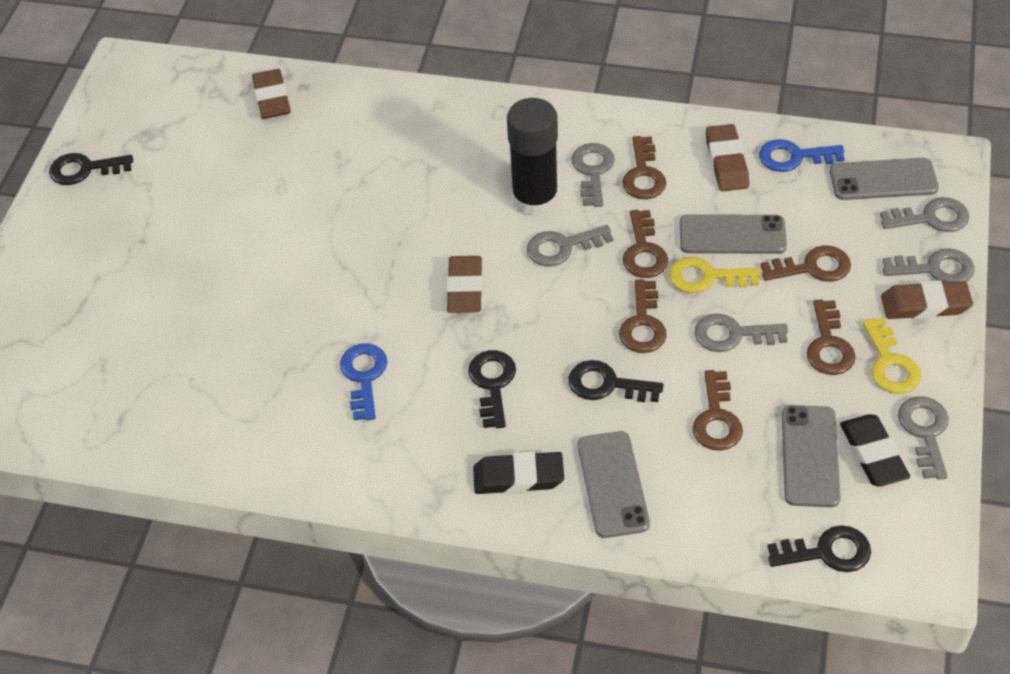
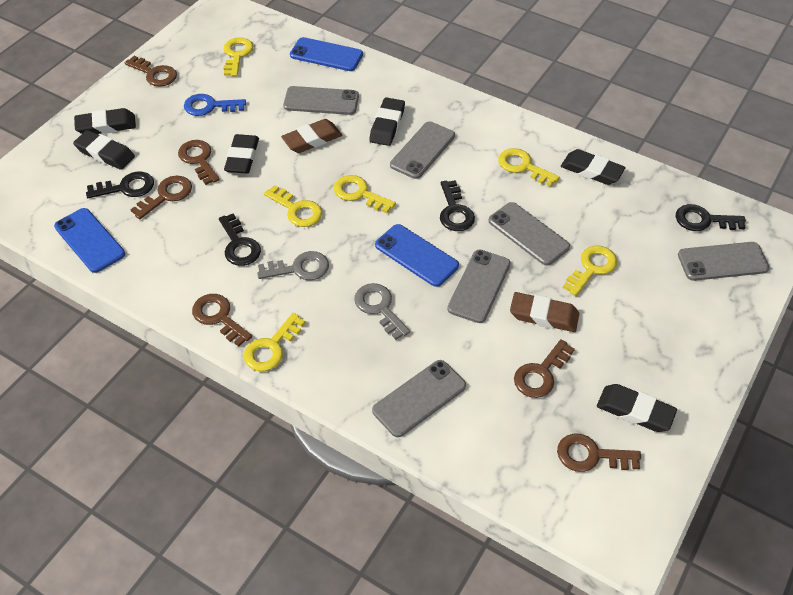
black eraser: [473,451,564,494] [840,414,910,487] = 2 -> [73,130,135,170] [74,108,136,134] [224,134,259,174] [369,97,405,146] [561,149,626,185] [597,384,677,432] = 6
black glue stick: [507,98,559,217] = 1 -> none = 0
blue key: [340,344,387,421] [759,139,845,172] = 2 -> [184,94,246,116] = 1
blue phone: none = 0 -> [54,208,125,273] [290,37,363,71] [375,224,459,287] = 3
brown eraser: [252,69,291,119] [447,256,483,313] [706,124,749,191] [881,281,973,319] = 4 -> [281,119,342,153] [510,292,579,332] = 2
grey key: [527,225,613,267] [571,143,615,207] [694,314,788,352] [880,197,969,232] [883,248,975,282] [898,396,949,480] = 6 -> [257,251,329,280] [354,283,410,340] = 2
grey phone: [578,431,650,538] [680,214,787,254] [782,405,841,507] [830,158,939,200] = 4 -> [283,86,359,115] [372,360,466,437] [390,121,455,179] [447,250,510,323] [489,202,570,266] [678,242,770,281] = 6
yellow key: [669,257,760,293] [862,318,921,394] = 2 -> [223,37,253,77] [244,313,306,371] [264,185,322,227] [334,175,396,213] [498,148,560,187] [563,245,617,296] = 6

